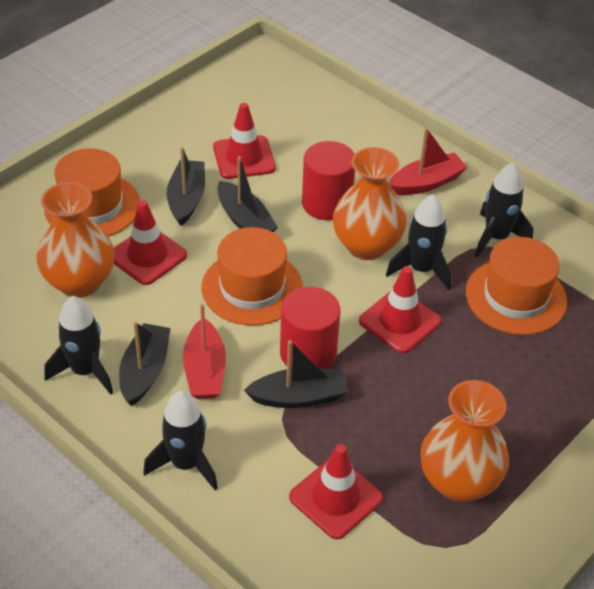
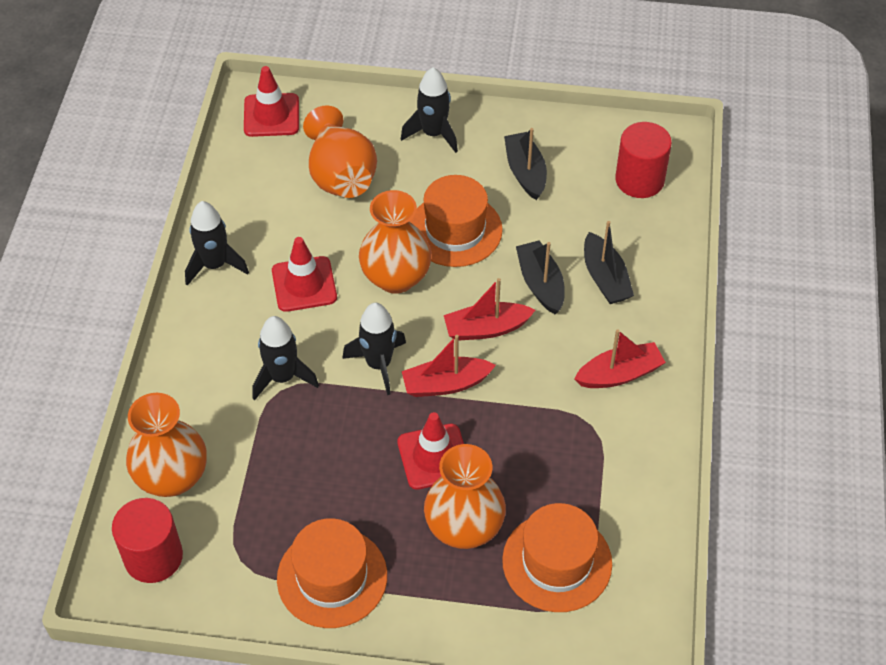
black boat: [119,322,170,406] [167,147,205,226] [217,156,278,232] [244,340,348,408] = 4 -> [504,128,547,200] [516,240,565,314] [584,221,634,304] = 3
orange vase: [37,182,115,298] [333,147,407,260] [421,380,509,502] = 3 -> [126,393,207,497] [303,105,377,198] [359,190,432,294] [424,444,506,549] = 4
red boat: [183,304,226,399] [389,128,467,195] = 2 -> [402,335,496,397] [444,278,535,341] [574,329,666,388] = 3
red traffic cone: [114,200,187,285] [213,103,276,179] [289,444,383,539] [359,266,441,353] = 4 -> [244,66,299,137] [272,237,337,312] [397,412,464,490] = 3

